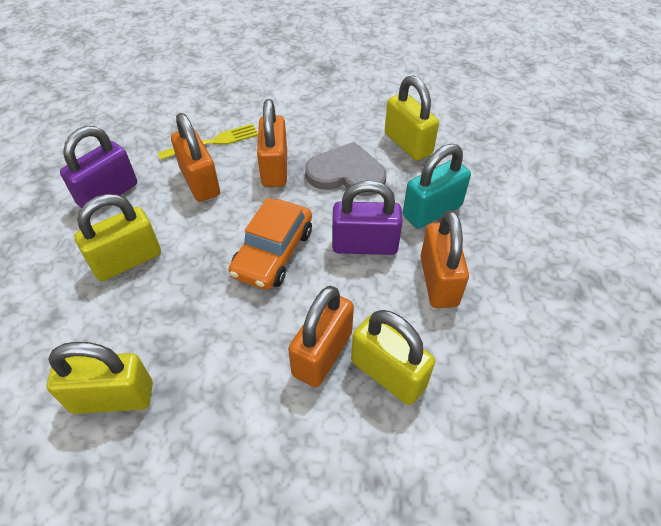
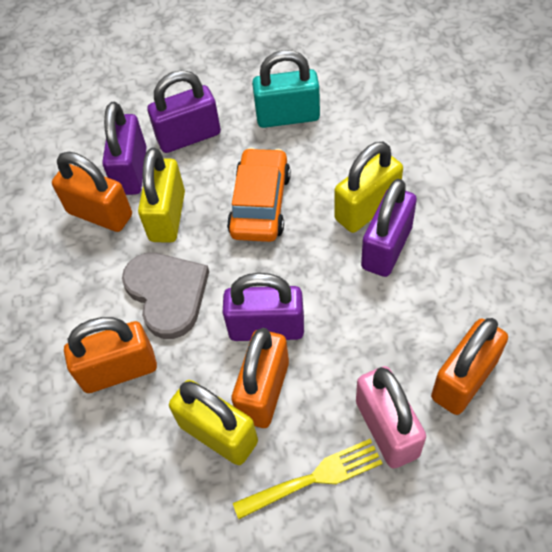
pink padlock: none = 0 -> [356,366,426,468] = 1
purple padlock: [60,126,137,211] [332,180,403,255] = 2 -> [102,102,147,195] [148,70,221,153] [223,273,304,341] [361,179,417,277] = 4
yellow padlock: [47,342,153,414] [74,194,161,281] [351,310,435,405] [385,76,439,161] = 4 -> [138,148,185,243] [169,380,258,465] [334,142,403,233] = 3

